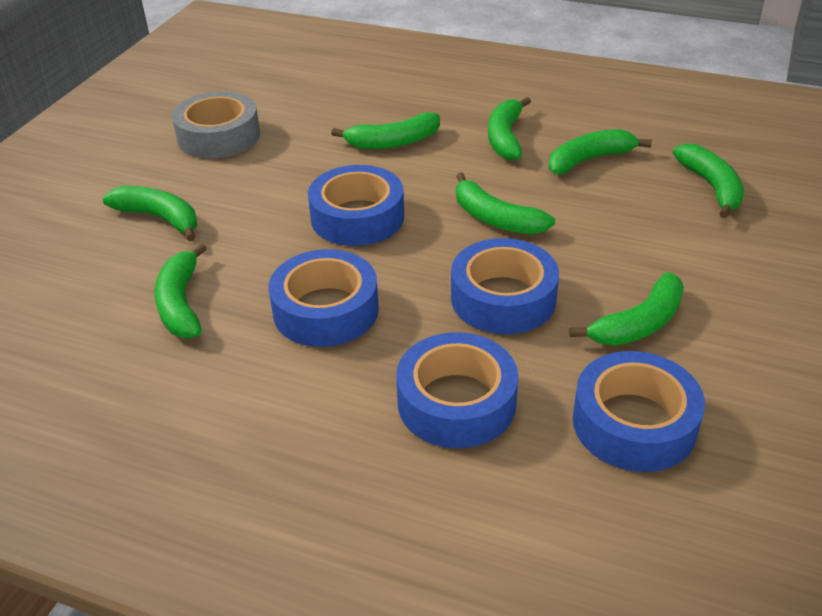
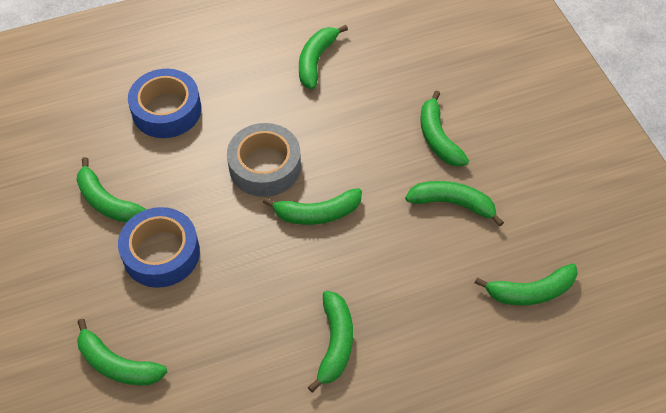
blue tape: [268,249,379,347] [308,165,404,246] [396,332,519,448] [451,238,559,334] [573,351,705,472] = 5 -> [118,207,200,288] [128,69,201,138] = 2

